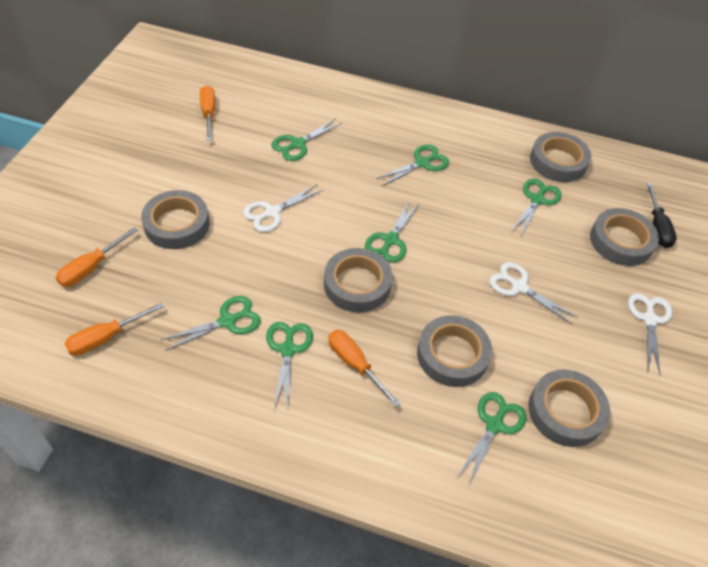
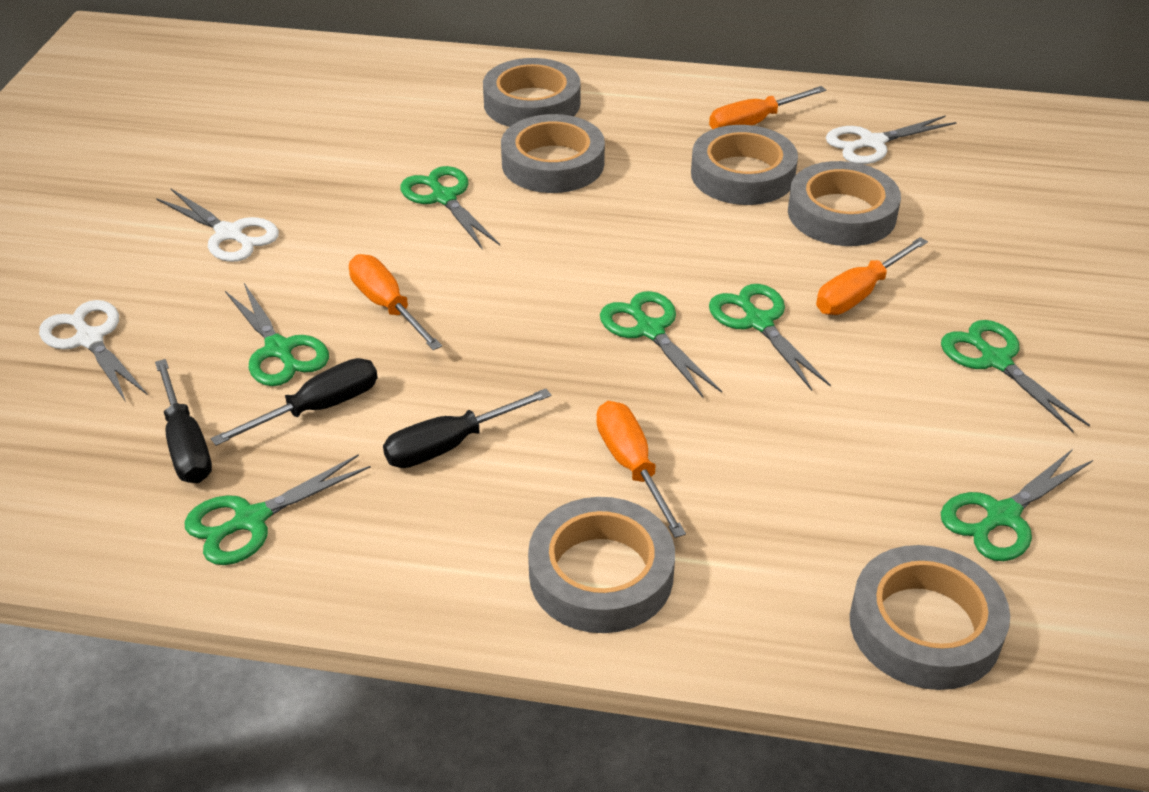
black screwdriver: [646,183,677,248] = 1 -> [155,359,212,483] [211,358,378,446] [383,388,551,468] = 3

